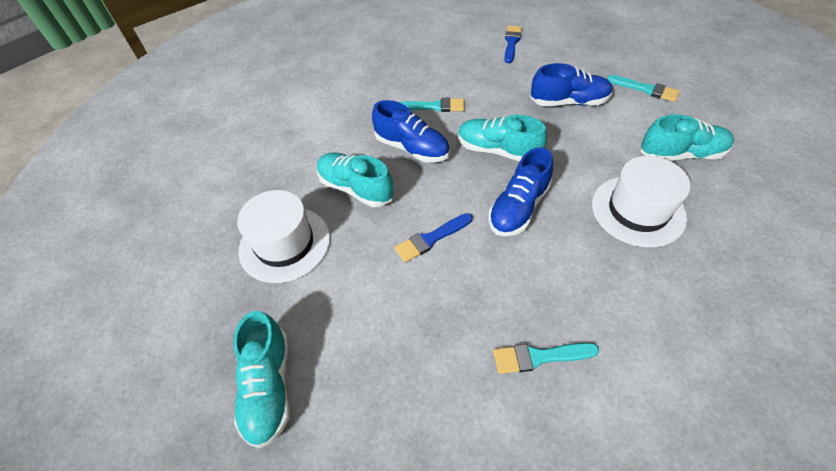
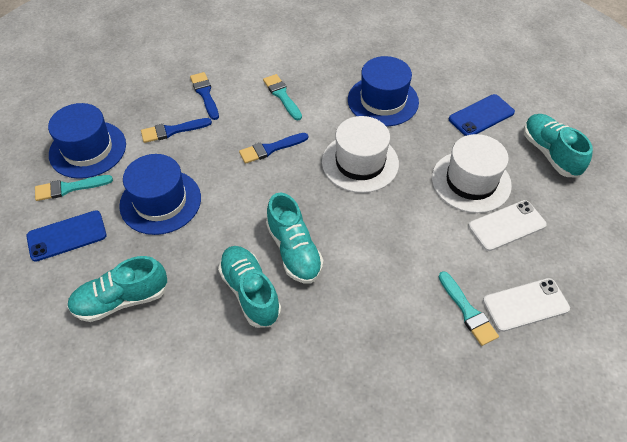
blue brush: [394,213,473,263] [504,25,522,63] = 2 -> [141,118,212,143] [190,72,219,120] [239,133,308,164] = 3
blue hat: none = 0 -> [48,103,126,179] [119,154,201,235] [348,56,419,126] = 3
blue phone: none = 0 -> [26,210,107,262] [449,94,515,136] = 2
blue shoe: [372,100,450,163] [488,147,553,236] [530,63,613,106] = 3 -> none = 0
white phone: none = 0 -> [468,200,547,251] [483,278,570,332] = 2

